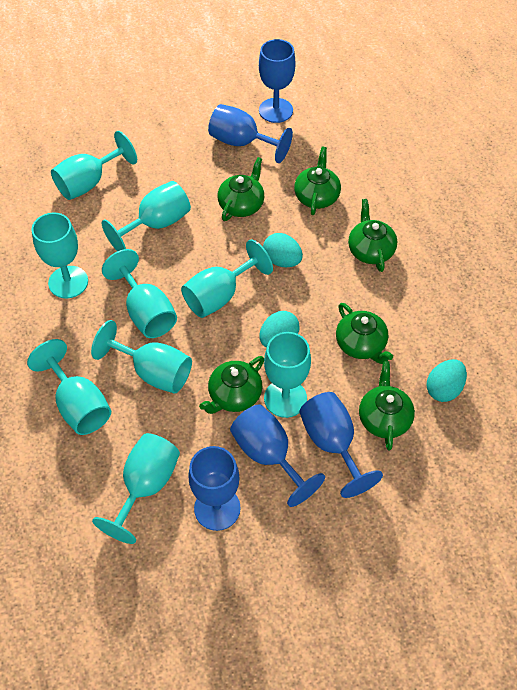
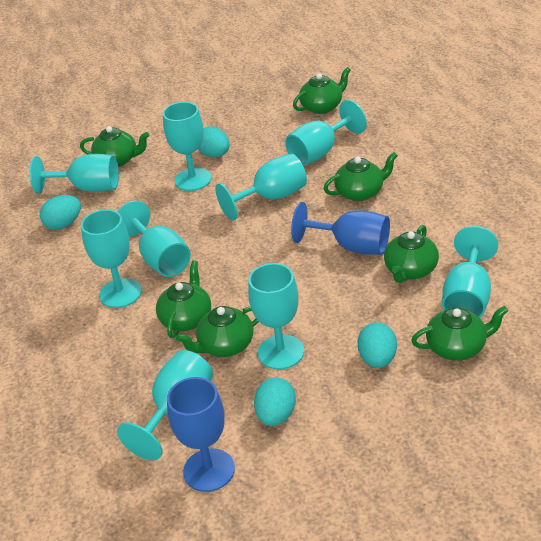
blue goblet: [188,446,241,531] [208,104,293,163] [230,404,325,507] [259,39,295,123] [299,392,383,498] = 5 -> [167,377,235,492] [291,202,390,255] = 2
green teapot: [199,356,264,414] [217,157,264,221] [294,147,341,215] [336,303,393,364] [348,199,397,272] [359,361,415,450] = 6 -> [80,126,149,167] [156,260,211,338] [176,306,259,357] [293,67,351,114] [324,152,398,201] [384,225,439,283] [411,306,508,361] = 7
turquoise egg: [259,311,300,348] [263,233,303,267] [426,359,467,402] = 3 -> [40,195,81,230] [198,127,229,157] [254,377,296,426] [357,322,397,368] = 4

